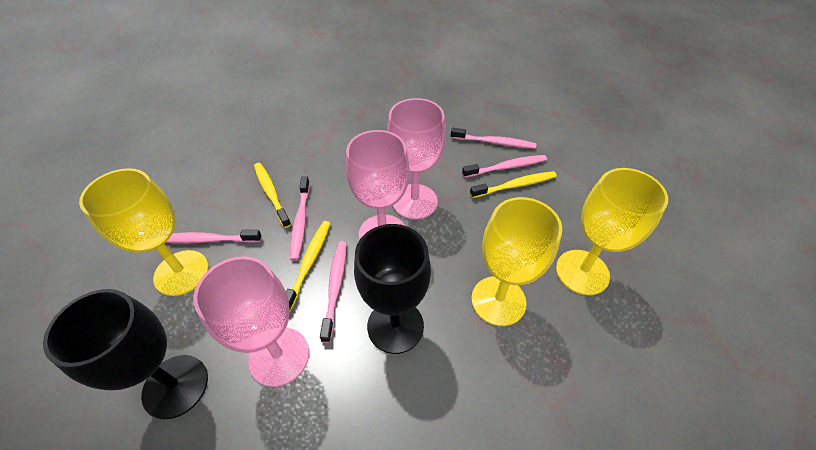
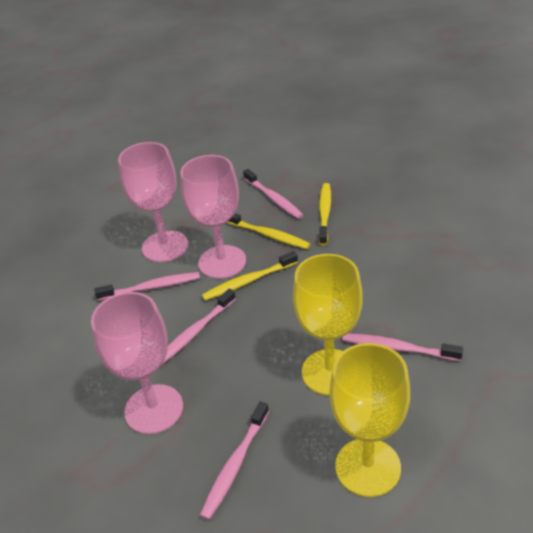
black goblet: [43,289,208,420] [354,224,431,354] = 2 -> none = 0
yellow goblet: [79,168,209,296] [471,197,562,326] [556,168,668,295] = 3 -> [293,254,363,395] [330,343,410,497] = 2

